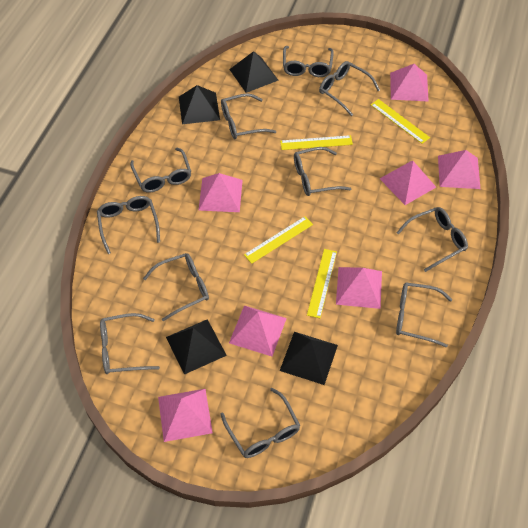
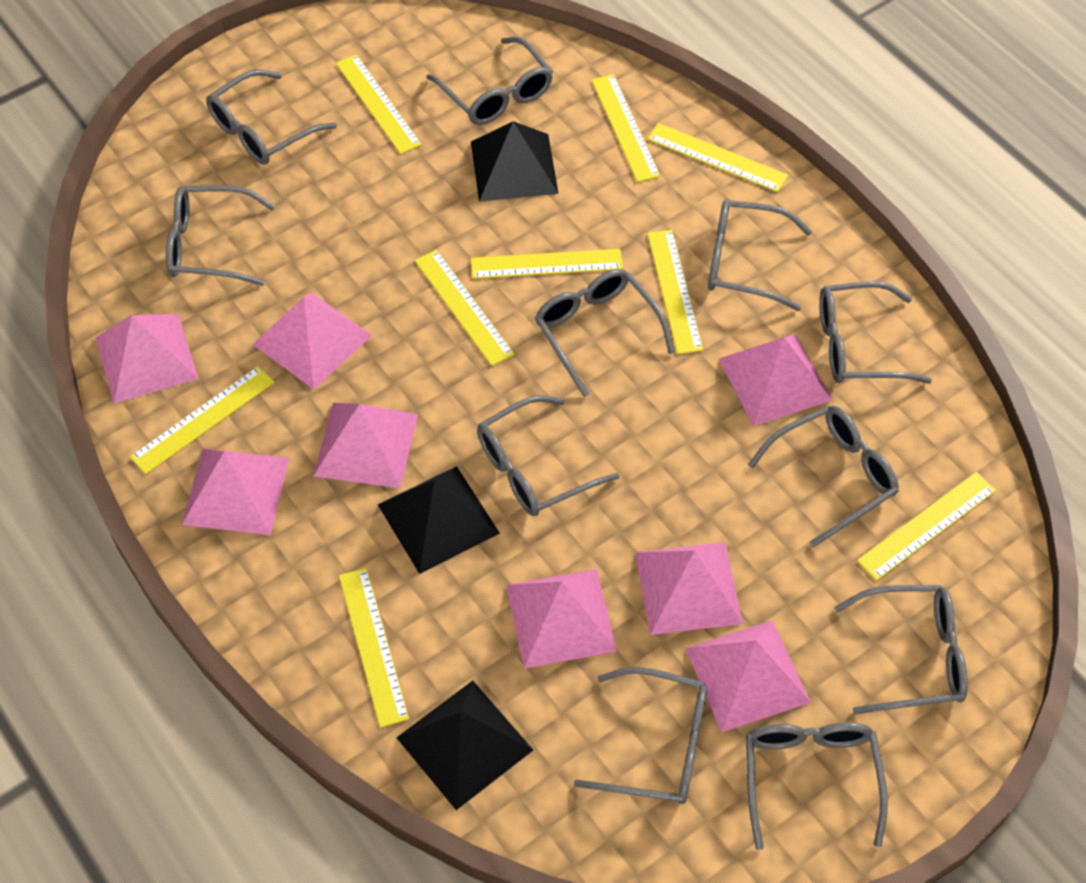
black pyramid: [166,319,227,375] [179,85,220,124] [229,51,279,93] [280,332,338,385] = 4 -> [378,466,500,574] [396,681,533,810] [471,121,559,202] = 3
pink pyramid: [158,389,213,442] [198,173,243,212] [229,306,287,356] [336,267,382,309] [380,161,436,205] [390,64,429,102] [438,150,480,189] = 7 -> [95,314,198,404] [182,448,289,535] [252,292,372,389] [313,403,418,488] [506,569,617,669] [635,542,743,635] [685,620,811,732] [719,334,833,426] = 8
yellow ruler: [244,216,313,264] [280,135,353,150] [307,249,337,318] [371,99,430,144] = 4 -> [130,366,275,474] [336,54,422,154] [339,568,409,727] [415,250,514,366] [471,249,623,279] [591,74,660,182] [647,230,703,354] [648,123,788,192] [857,472,996,581] = 9

